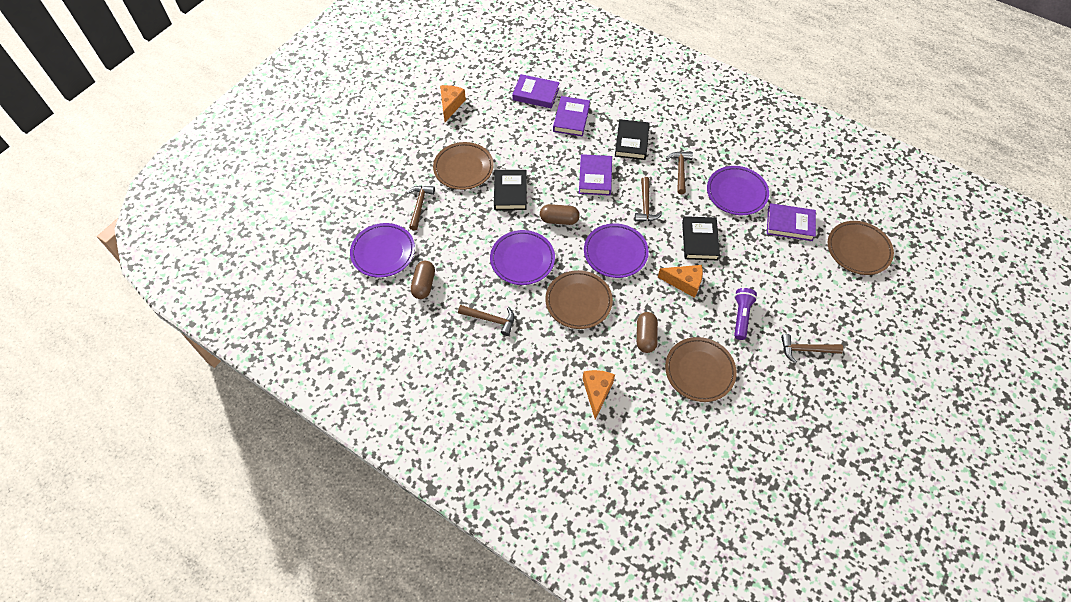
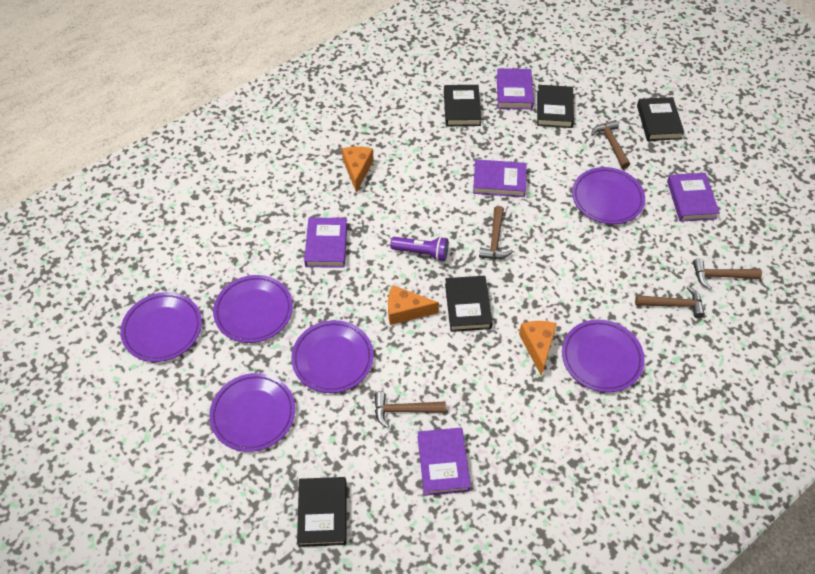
black book: [494,170,527,210] [615,119,650,160] [682,216,720,260] = 3 -> [297,477,347,547] [444,85,482,126] [445,276,493,332] [537,85,574,128] [637,97,684,141] = 5
brown capsule: [411,261,435,299] [540,204,580,225] [637,312,658,353] = 3 -> none = 0
brown plate: [433,142,494,190] [545,270,613,329] [665,337,737,402] [828,221,894,275] = 4 -> none = 0
purple book: [512,74,560,108] [553,96,590,136] [579,154,612,196] [767,203,816,241] = 4 -> [304,217,347,268] [417,428,471,496] [473,159,526,197] [497,68,534,109] [667,173,720,222] = 5
purple plate: [350,223,415,278] [490,230,555,285] [584,223,649,278] [707,166,769,215] = 4 -> [120,292,202,362] [209,373,295,452] [213,275,293,343] [291,320,373,393] [562,320,645,392] [572,167,645,224] = 6

